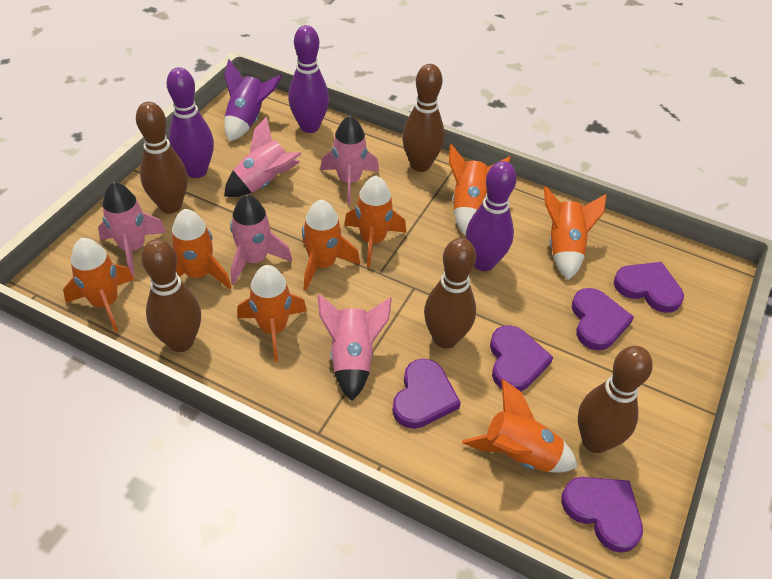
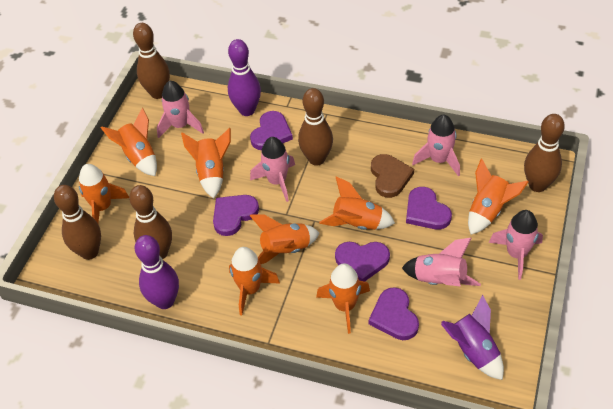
brown heart: none = 0 -> [371,154,414,198] = 1
purple bowling pin: [167,67,214,178] [288,25,329,133] [466,161,517,271] = 3 -> [135,235,179,309] [228,39,261,116] = 2

